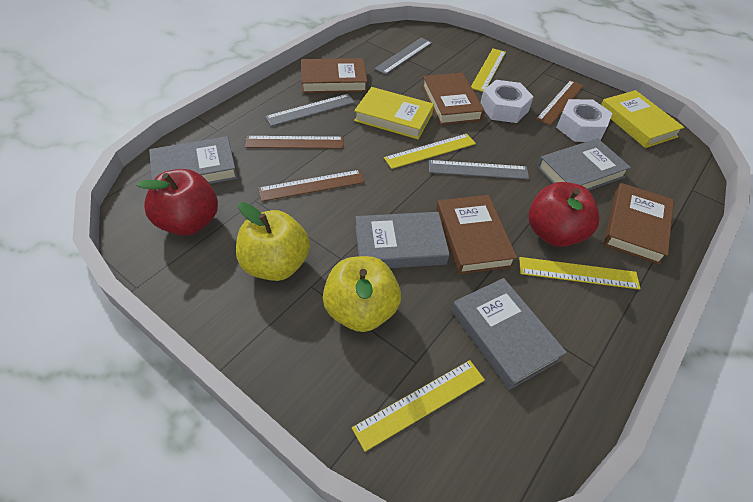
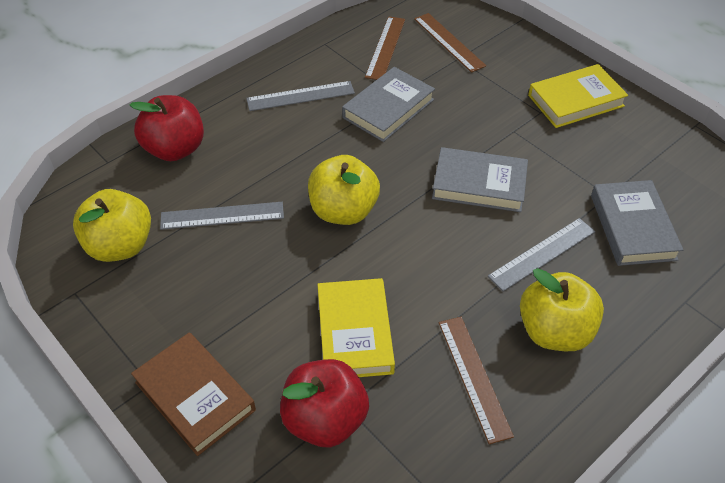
brown book: [301,58,367,93] [422,73,485,125] [436,195,517,275] [604,183,674,265] = 4 -> [131,332,256,456] = 1
grey book: [149,136,238,184] [355,212,450,268] [451,278,567,390] [537,138,631,190] = 4 -> [342,67,435,142] [432,147,528,212] [591,180,683,266] = 3
white nut: [480,80,534,123] [556,99,612,142] = 2 -> none = 0
yellow apple: [236,202,310,281] [323,256,401,332] = 2 -> [73,189,151,262] [308,155,380,225] [520,268,604,351] = 3
yellow ruler: [352,360,485,452] [384,134,476,169] [471,48,506,92] [519,257,641,290] = 4 -> none = 0

